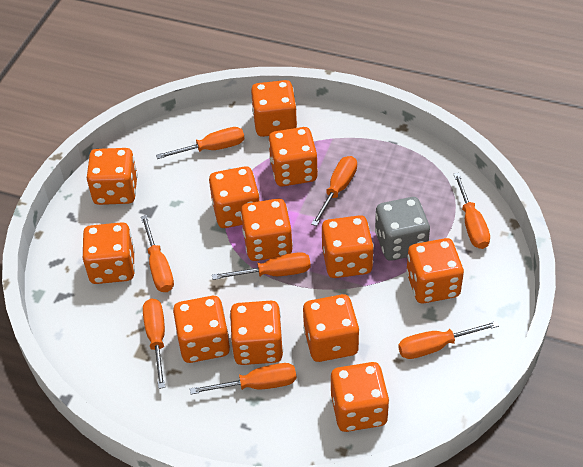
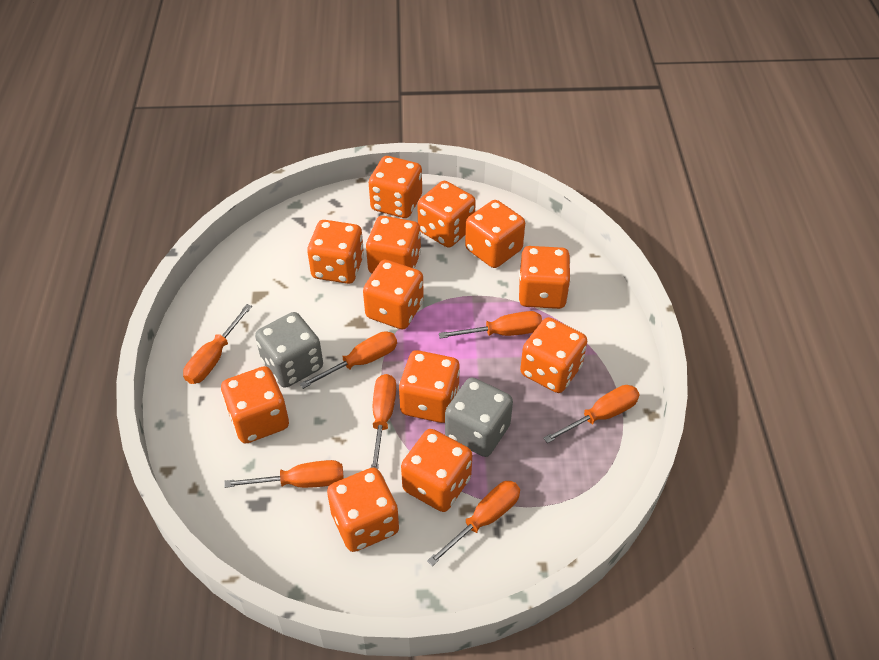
grey dice: [375,197,430,261] = 1 -> [255,312,323,388] [445,377,513,457] = 2
orange screwdriver: [141,215,174,292] [143,298,165,389] [156,127,245,159] [190,363,297,394] [212,252,311,280] [311,156,357,226] [398,321,499,359] [453,173,490,249] = 8 -> [183,304,252,384] [224,460,344,488] [300,331,397,389] [371,374,396,469] [427,481,520,566] [439,311,542,339] [543,385,640,443] = 7

